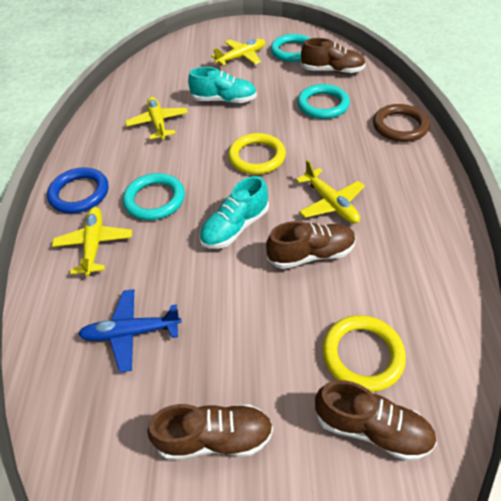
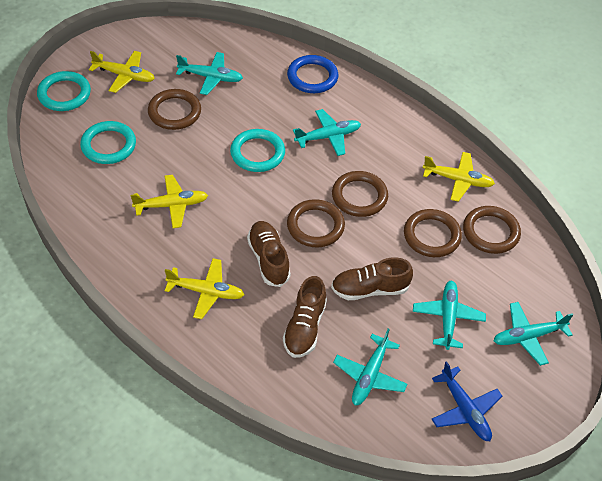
brown ring: [373,104,430,142] = 1 -> [148,89,201,130] [287,199,345,247] [332,171,388,217] [404,209,462,257] [463,206,521,254] = 5
brown shoe: [147,404,273,460] [266,221,356,269] [301,38,366,74] [314,380,437,461] = 4 -> [247,221,291,287] [283,276,327,358] [331,257,413,300] = 3
turquoise plane: none = 0 -> [176,52,243,95] [293,109,361,156] [333,328,408,405] [413,281,486,350] [493,302,573,366] = 5
turquoise shoe: [188,67,257,103] [199,176,269,249] = 2 -> none = 0
yellow ring: [228,133,286,175] [322,315,406,392] = 2 -> none = 0

